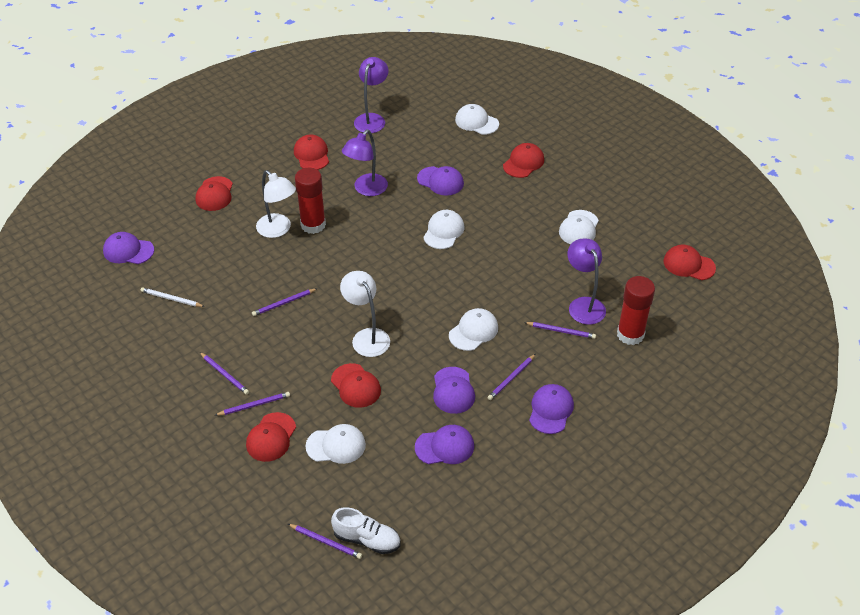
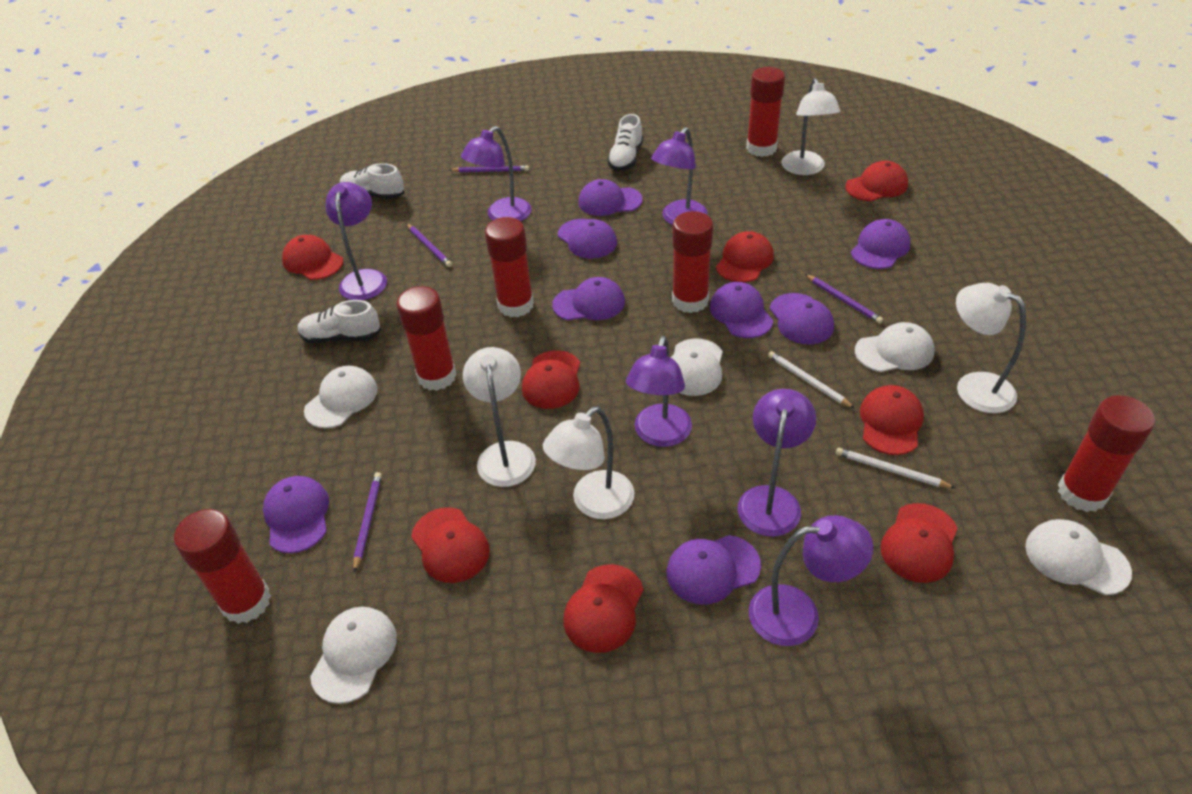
purple cap: [103,232,154,264] [415,425,474,464] [417,166,464,196] [433,367,475,414] [529,384,574,434] = 5 -> [263,476,329,553] [552,277,625,320] [558,219,617,259] [578,179,643,216] [667,535,761,605] [710,282,773,338] [770,293,834,344] [851,219,910,269] = 8
purple lamp: [342,130,388,196] [354,57,388,133] [567,238,606,325] = 3 -> [325,182,387,300] [461,126,532,221] [626,336,692,447] [651,127,708,225] [738,389,816,537] [749,515,873,646] = 6
purple pencil: [200,352,249,395] [216,392,290,416] [252,288,318,316] [288,524,362,559] [488,354,536,400] [524,322,596,339] = 6 -> [353,472,382,572] [407,224,452,267] [450,165,529,172] [805,274,883,324] = 4
red cap: [195,176,233,211] [246,412,296,462] [294,134,329,170] [331,363,381,408] [503,143,544,178] [663,245,716,280] = 6 -> [282,235,343,280] [411,507,490,583] [522,350,580,409] [564,564,643,653] [716,231,774,283] [845,161,908,201] [860,385,924,455] [881,503,958,583] = 8
red glue stick: [295,168,326,234] [617,276,655,345] = 2 -> [174,509,271,624] [396,286,457,391] [485,217,534,317] [672,211,713,313] [746,67,785,157] [1058,395,1155,512] = 6
white lamp: [256,170,296,238] [340,271,390,357] = 2 -> [463,347,536,487] [543,406,634,519] [781,78,840,175] [956,283,1026,413] = 4
white pencil: [141,287,205,307] = 1 -> [768,351,855,409] [836,448,955,488] = 2
white shoe: [331,507,400,554] = 1 -> [298,300,381,343] [340,163,404,199] [607,114,643,171] = 3

